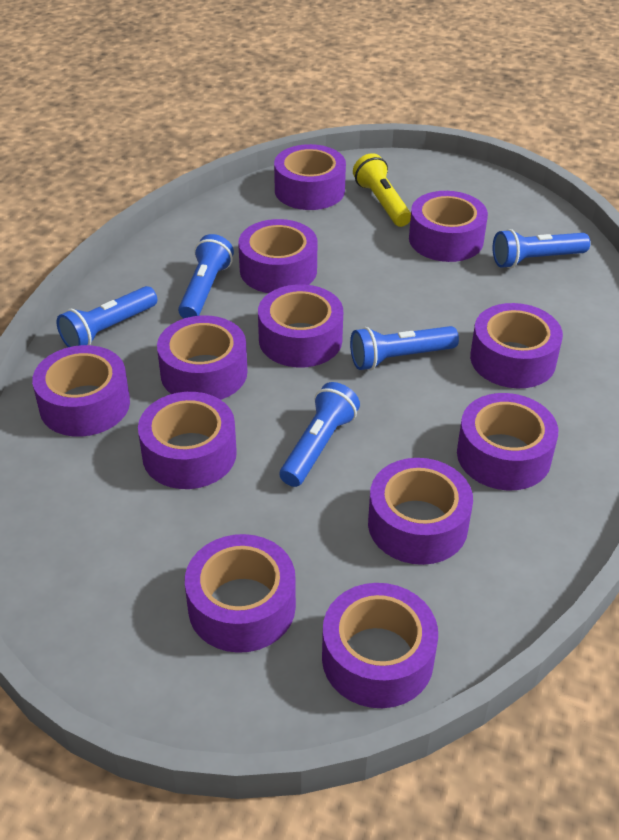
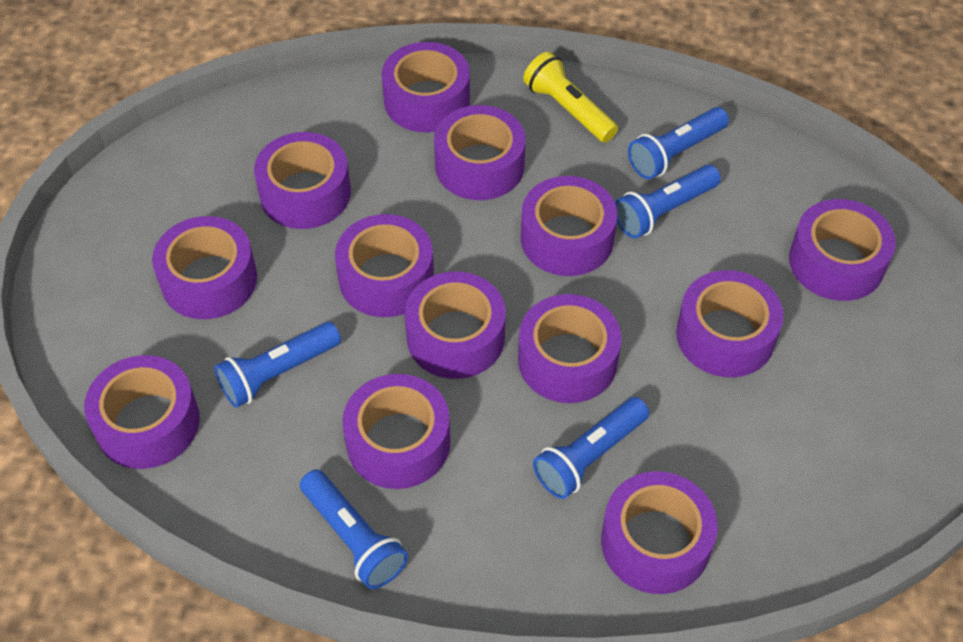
purple tape: [32,345,130,437] [138,392,237,489] [157,315,247,400] [185,534,296,653] [238,219,318,293] [258,284,343,367] [274,144,346,210] [322,583,438,708] [368,458,473,565] [409,191,488,262] [457,393,558,490] [470,303,563,388] = 12 -> [84,355,200,469] [152,216,257,319] [254,132,351,229] [335,214,434,317] [342,374,450,489] [382,42,470,132] [405,272,506,379] [434,105,526,200] [518,294,622,403] [521,176,617,276] [601,471,718,594] [676,270,784,377] [789,199,896,301] = 13

